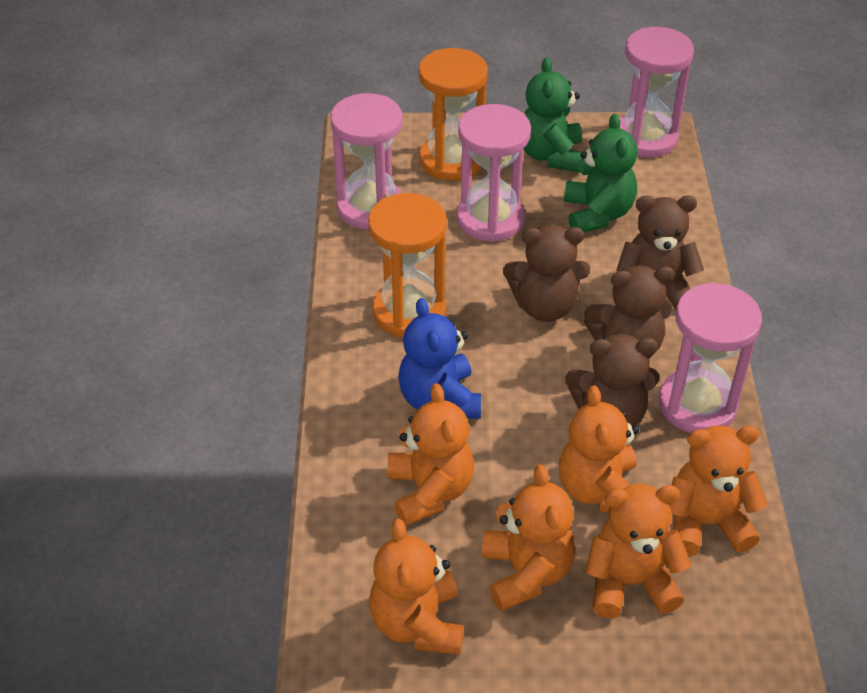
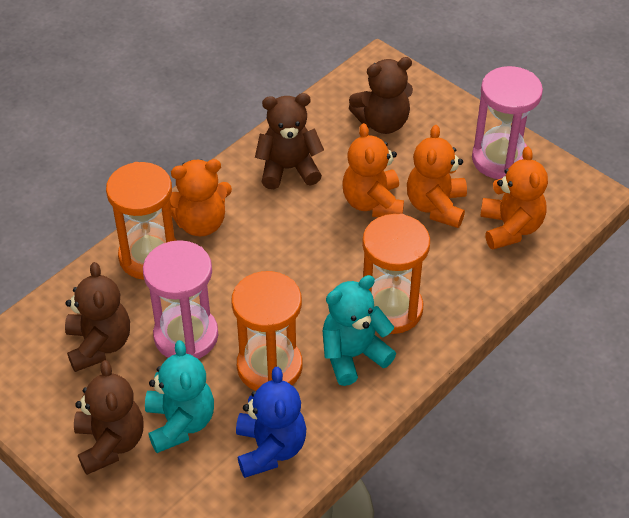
green teddy bear: [523,57,582,172] [564,114,638,232] = 2 -> none = 0
orange hourglass: [368,193,447,337] [419,48,488,181] = 2 -> [106,162,177,280] [231,271,302,391] [362,214,430,334] = 3
orange teddy bear: [369,519,464,655] [387,383,474,526] [482,464,575,611] [559,385,639,513] [585,484,691,618] [669,425,768,556] = 6 -> [170,159,232,236] [343,123,404,217] [407,125,467,228] [480,147,548,250] = 4
pink hourglass: [330,93,403,230] [457,104,531,242] [620,27,694,158] [659,282,762,433] = 4 -> [143,240,218,359] [472,66,543,179] = 2
turquoise teddy bear: none = 0 -> [145,340,214,453] [323,275,396,386] = 2

